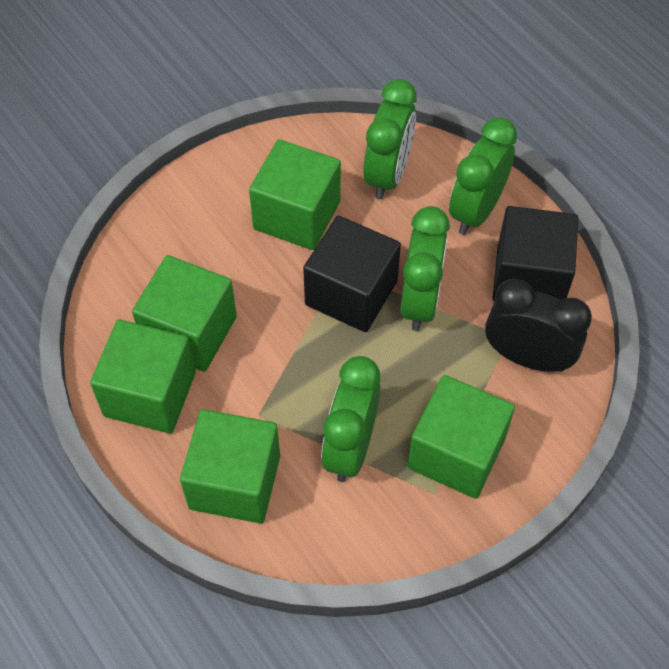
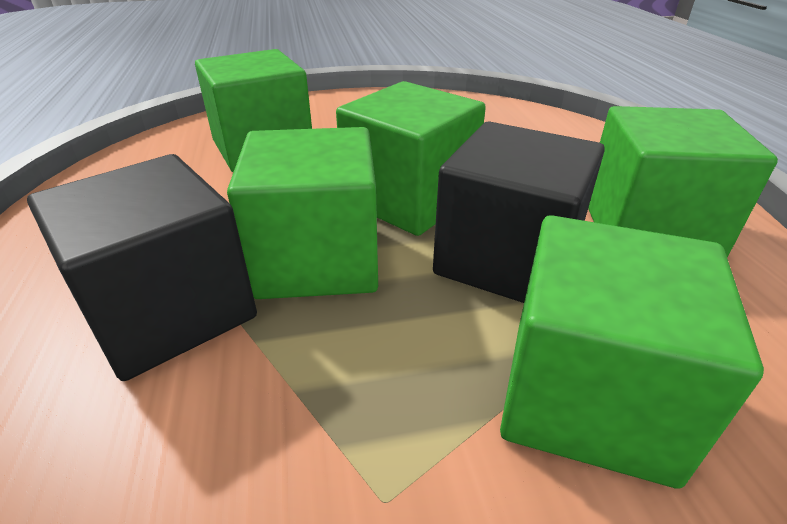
black clock: [485,279,592,372] = 1 -> none = 0
green clock: [321,356,380,482] [363,79,416,200] [401,206,450,331] [449,117,517,235] = 4 -> none = 0

